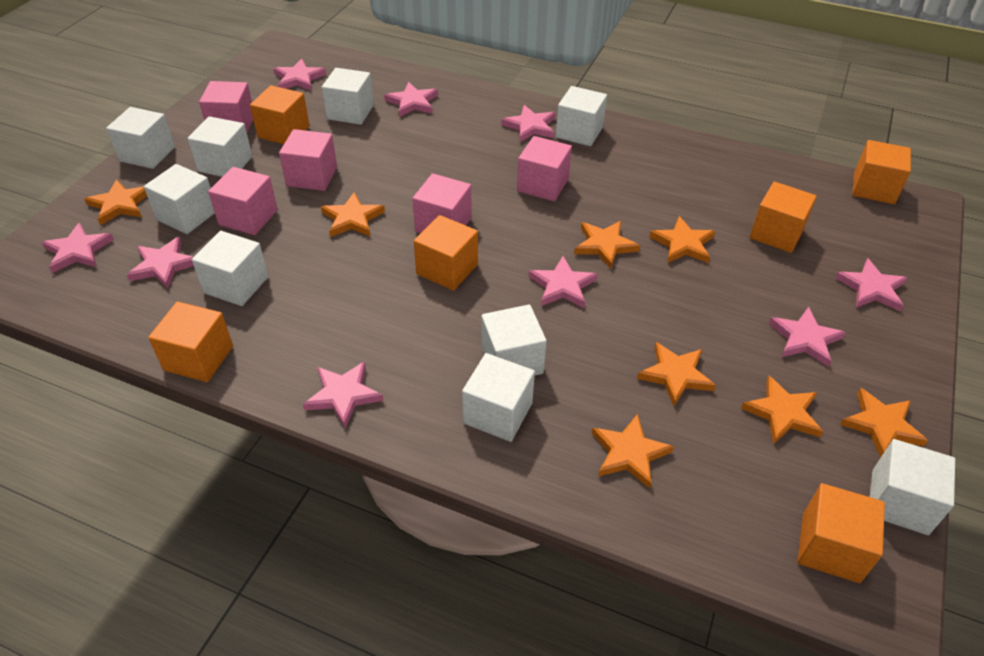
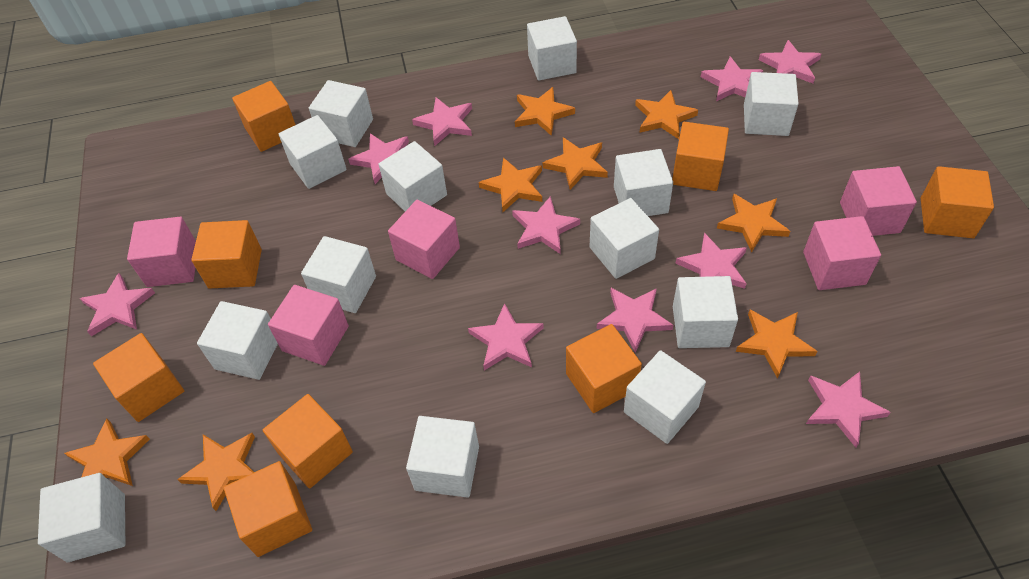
orange cube: [148,302,233,382] [250,85,310,144] [414,215,478,291] [750,182,817,253] [797,483,885,583] [852,140,911,204] = 6 -> [93,333,184,422] [191,220,262,288] [224,461,312,557] [232,81,296,152] [263,394,353,489] [566,324,642,413] [672,122,729,191] [921,166,994,238] = 8
pink star: [41,223,114,273] [127,237,194,289] [273,59,326,91] [303,361,384,428] [384,82,438,117] [501,105,555,142] [529,256,597,308] [769,307,846,367] [835,258,907,311] = 9 -> [80,273,155,337] [348,133,409,184] [412,97,472,146] [468,303,544,370] [512,196,580,254] [596,288,673,353] [675,233,747,289] [701,56,764,101] [759,40,821,83] [806,371,891,447] = 10
white cube: [106,107,175,169] [144,164,215,234] [188,116,252,177] [192,231,268,306] [322,68,374,125] [462,353,535,442] [481,304,547,376] [556,86,607,146] [870,439,955,535] = 9 -> [38,473,125,562] [197,301,278,380] [279,115,347,189] [301,236,376,313] [309,80,373,147] [378,141,447,211] [406,416,479,498] [527,16,577,81] [589,198,659,279] [614,149,673,216] [624,350,706,444] [673,276,738,348] [744,72,799,136] = 13

